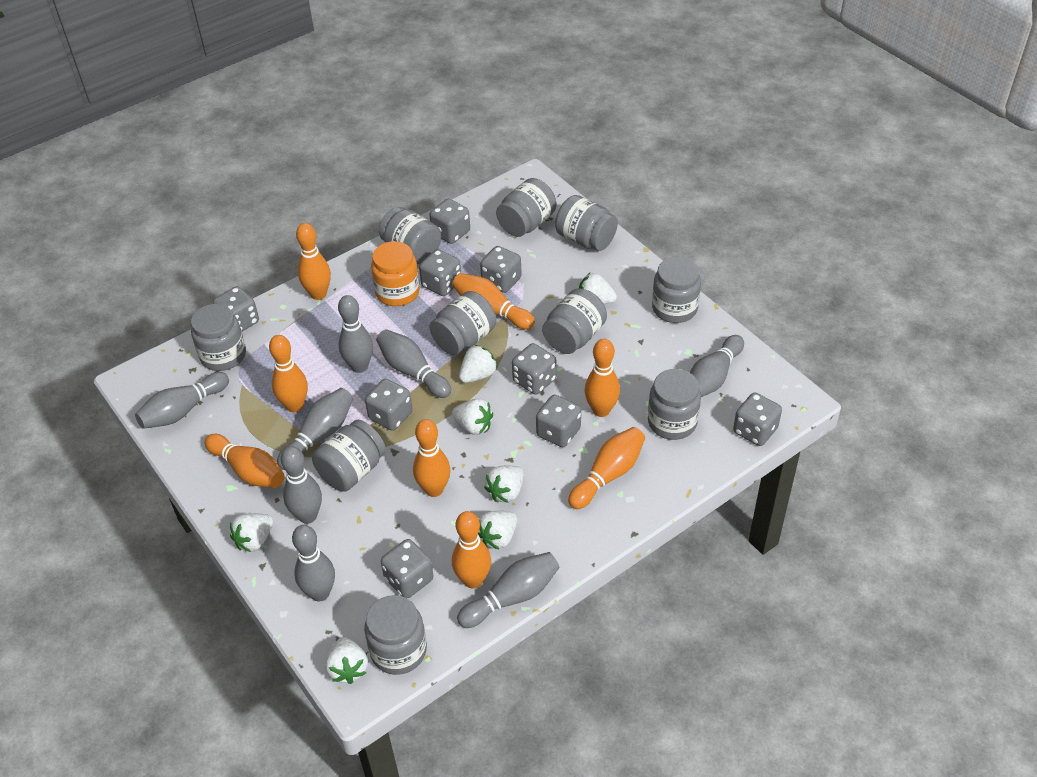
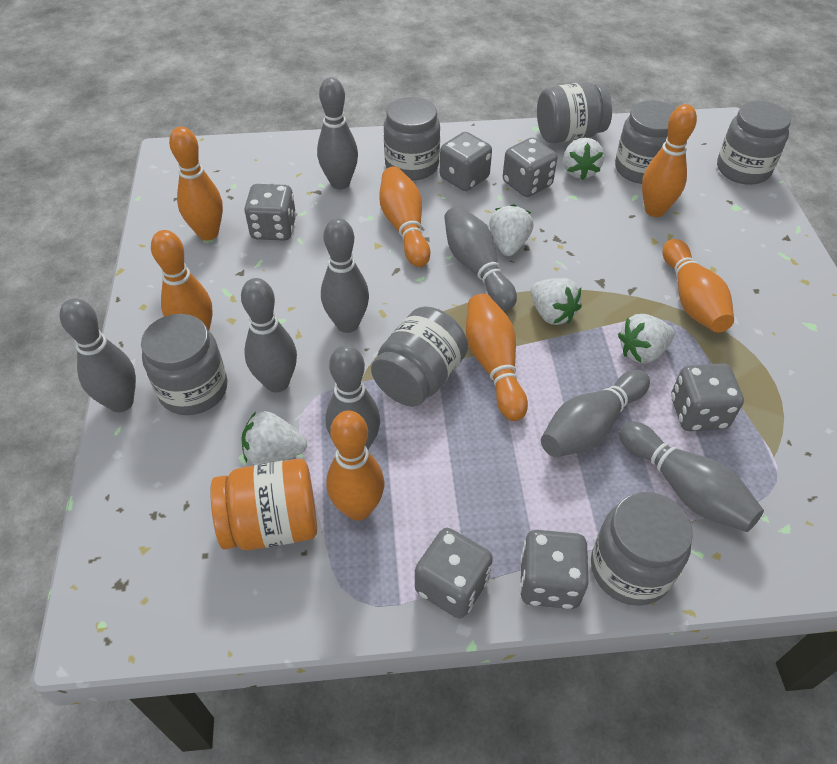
grey dice: [213,286,259,332] [365,379,412,431] [381,539,434,598] [419,249,461,296] [429,199,470,244] [480,246,522,293] [512,343,556,395] [536,395,581,447] [733,393,782,446] = 9 -> [244,184,296,241] [415,528,493,619] [440,132,492,191] [503,137,557,197] [520,530,589,609] [671,363,744,431] = 6
grey jar: [191,304,246,371] [312,420,386,492] [364,595,427,675] [379,207,441,264] [429,291,496,355] [496,178,556,237] [542,288,607,354] [555,195,618,251] [648,369,701,440] [652,257,701,323] = 10 -> [141,314,228,415] [371,306,468,407] [384,97,440,181] [537,82,612,143] [591,492,693,606] [615,100,676,184] [717,101,791,185] = 7
orange bowling pin: [204,434,285,488] [269,335,308,412] [296,223,331,300] [413,419,450,497] [452,273,535,330] [452,511,491,588] [568,427,645,509] [584,339,620,417] = 8 -> [151,230,213,331] [169,126,223,240] [326,410,384,521] [379,166,430,267] [466,294,528,421] [642,104,697,217] [662,239,734,333] = 7
white strawberry: [230,513,273,552] [325,637,368,684] [452,399,493,435] [459,345,498,383] [478,511,517,549] [484,465,524,503] [579,273,617,304] = 7 -> [241,411,307,465] [489,204,534,256] [531,278,582,325] [563,138,604,180] [618,314,674,363] = 5

